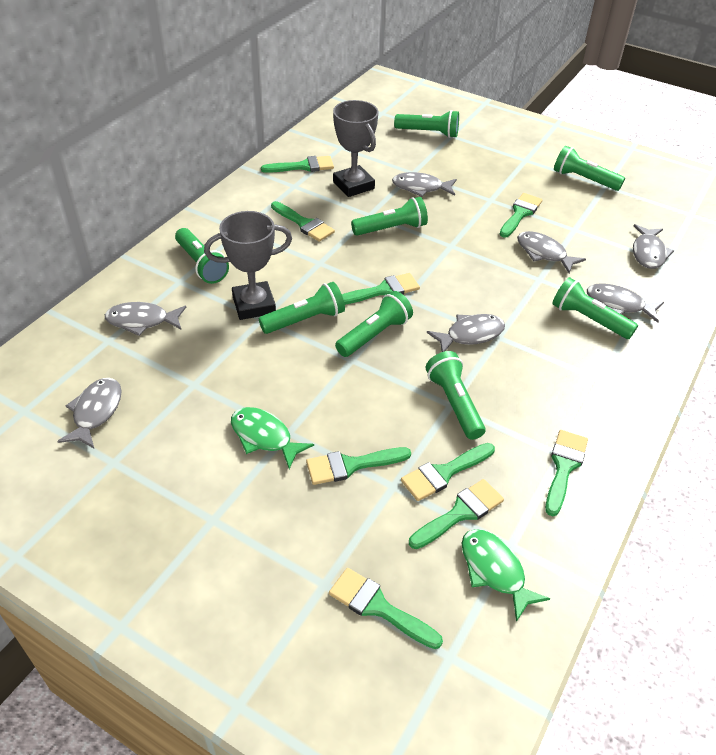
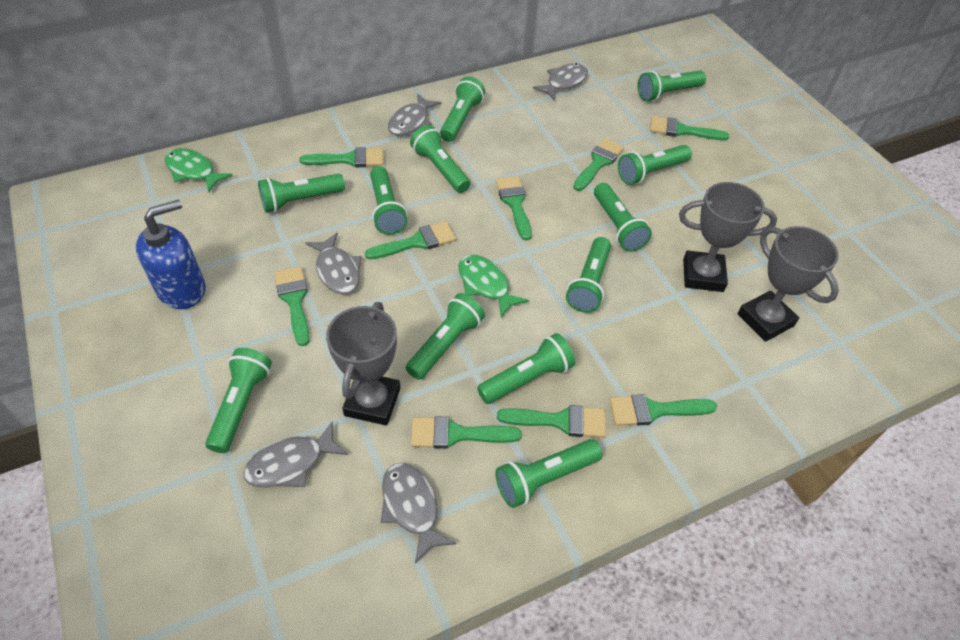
blue soap dispenser: none = 0 -> [136,200,206,309] = 1
green flashlight: [175,228,229,284] [259,282,345,334] [335,291,413,357] [351,197,428,236] [394,110,459,138] [426,351,486,440] [552,277,638,339] [554,145,625,191] = 8 -> [205,348,272,453] [258,174,345,213] [370,166,407,235] [406,293,485,380] [410,125,470,193] [440,77,485,142] [477,333,575,404] [495,439,602,508] [566,237,611,313] [594,183,652,252] [618,145,692,185] [637,71,706,101] = 12
grey fish: [57,378,122,448] [105,302,186,336] [392,172,457,197] [427,314,505,352] [517,231,586,273] [587,283,664,323] [633,224,674,269] = 7 -> [244,422,348,488] [305,233,362,294] [381,463,456,563] [388,93,441,136] [533,63,588,100] = 5
grey trophy: [204,211,292,320] [333,100,378,197] = 2 -> [326,302,400,425] [679,182,777,292] [738,226,839,342] = 3

